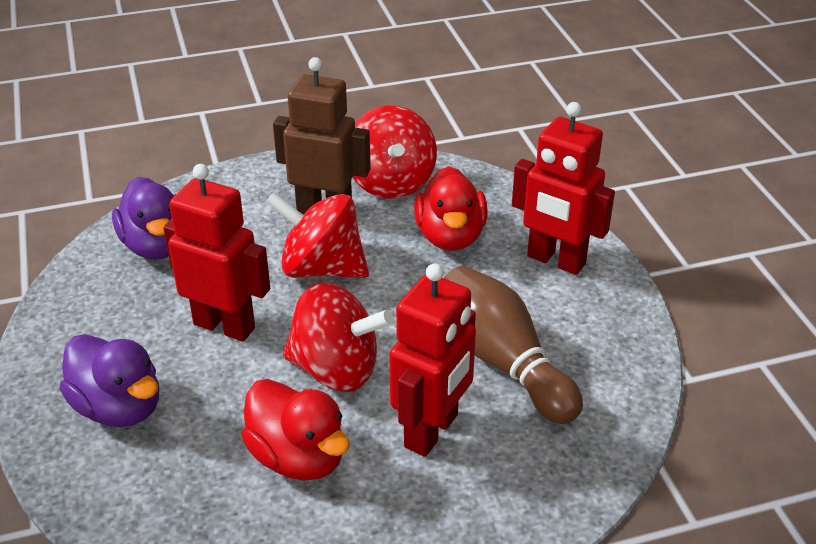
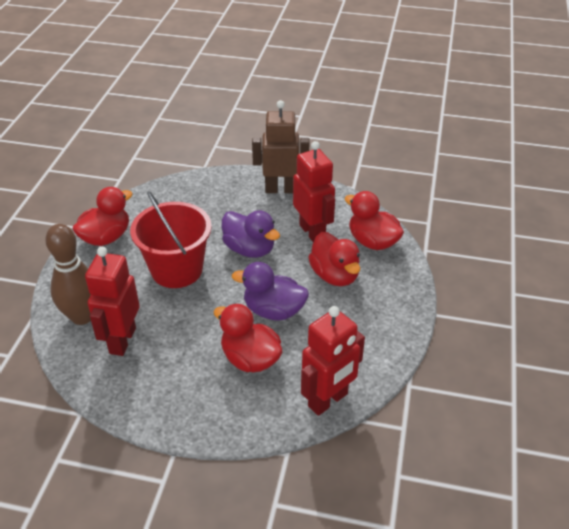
red bucket: none = 0 -> [130,191,212,288] = 1
red duck: [241,379,350,481] [414,166,488,251] = 2 -> [73,187,133,246] [214,303,282,373] [308,232,360,286] [345,191,404,250] = 4
red spinning top: [266,192,369,278] [283,282,393,392] [353,106,437,199] = 3 -> none = 0

